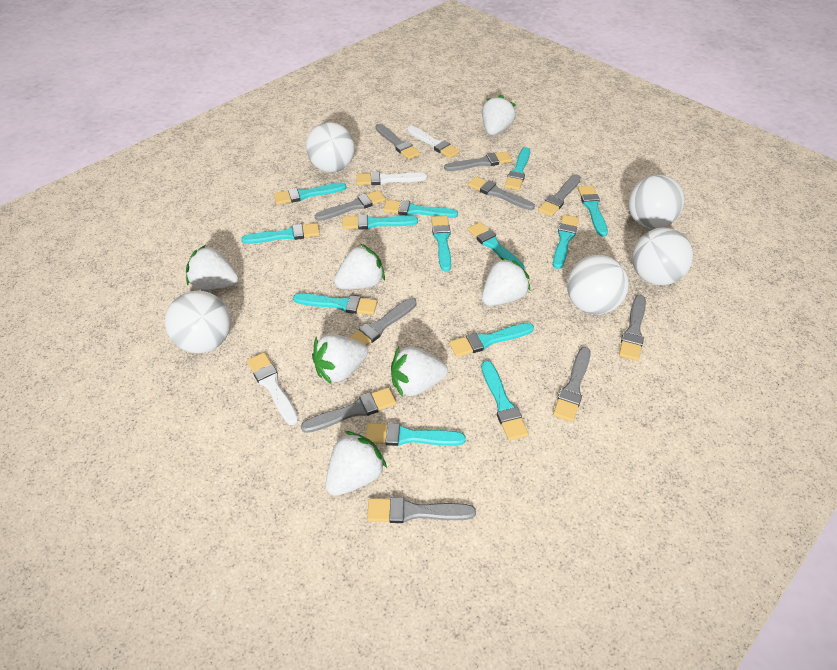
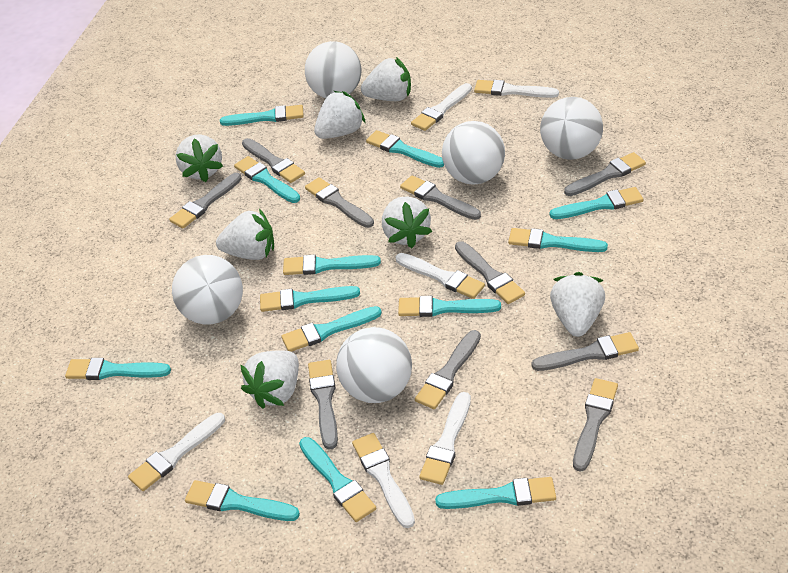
white brush: [247,352,298,425] [356,172,427,185] [407,126,460,158] = 3 -> [128,413,225,491] [352,433,415,528] [396,253,485,299] [411,83,472,131] [419,392,471,485] [474,80,559,98] = 6

